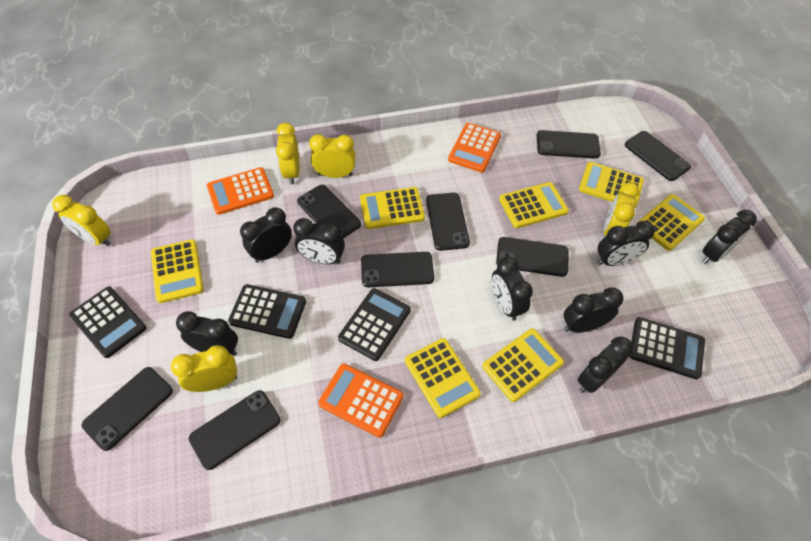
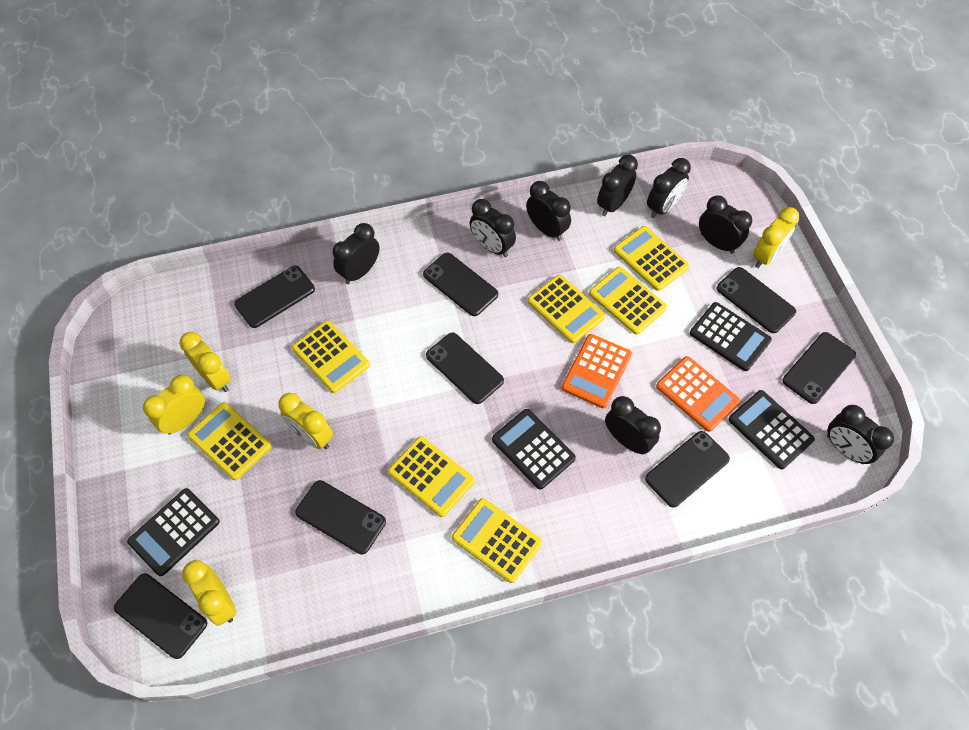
orange calculator: [207,167,274,215] [318,364,404,438] [448,123,501,172] = 3 -> [562,334,632,408] [656,356,740,432] = 2

